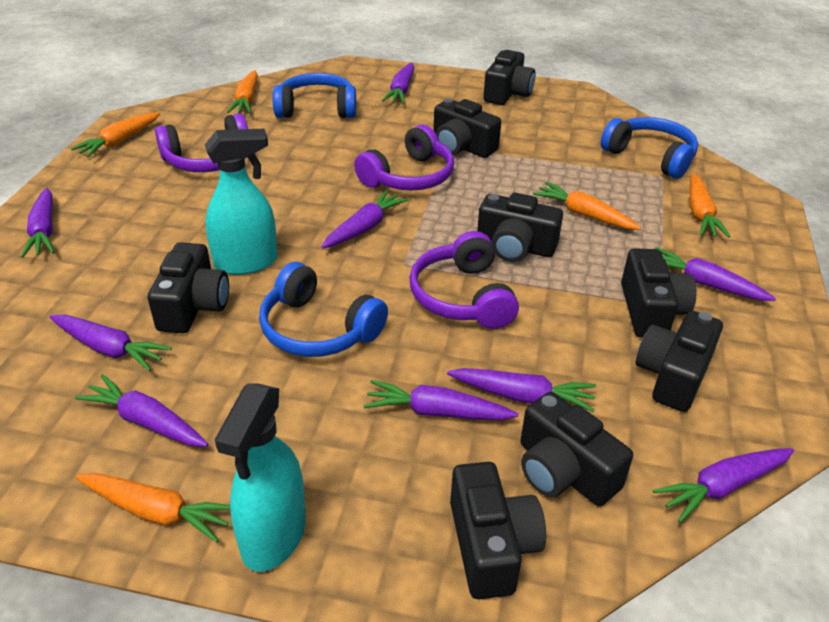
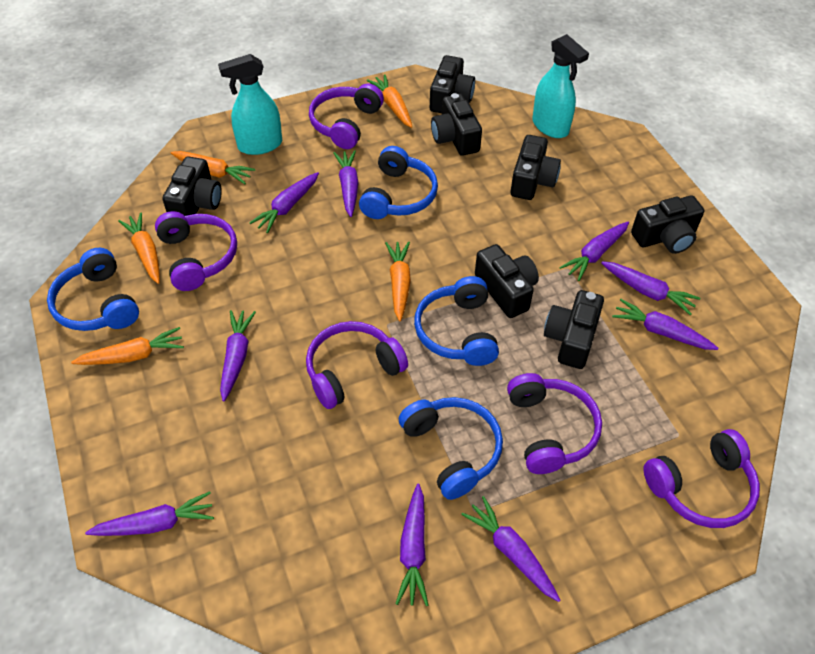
black camera: [148,242,229,333] [433,98,501,158] [450,462,546,599] [477,193,563,262] [483,50,536,105] [520,392,633,506] [621,248,697,338] [636,311,723,412] = 8 -> [162,156,222,216] [430,55,475,113] [431,93,482,156] [475,244,539,318] [510,135,561,200] [544,290,604,369] [631,195,704,254] = 7
blue headphones: [259,262,388,357] [273,73,356,118] [601,117,698,179] = 3 -> [47,248,139,331] [359,146,438,219] [399,397,503,500] [414,276,499,366] = 4
purple headphones: [155,113,248,172] [354,125,454,191] [409,231,519,329] = 3 -> [155,211,237,291] [306,321,408,409] [309,83,384,149] [507,373,602,474] [643,429,760,528] = 5

